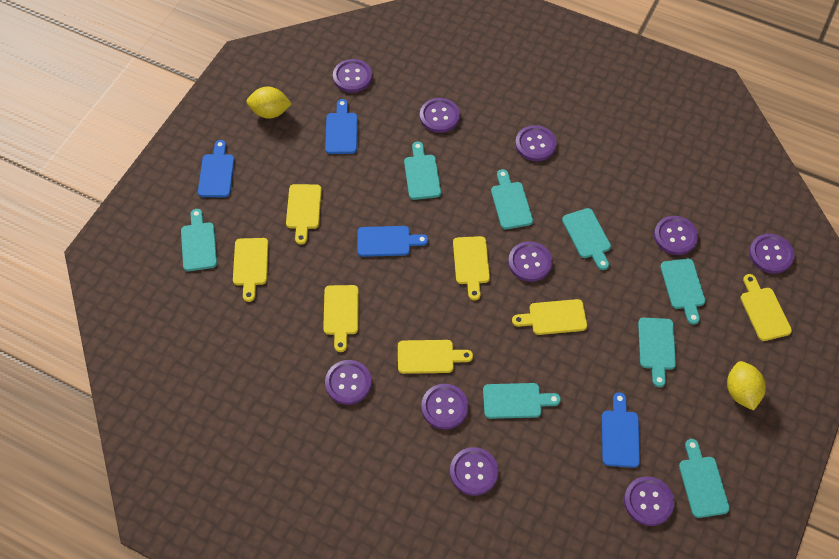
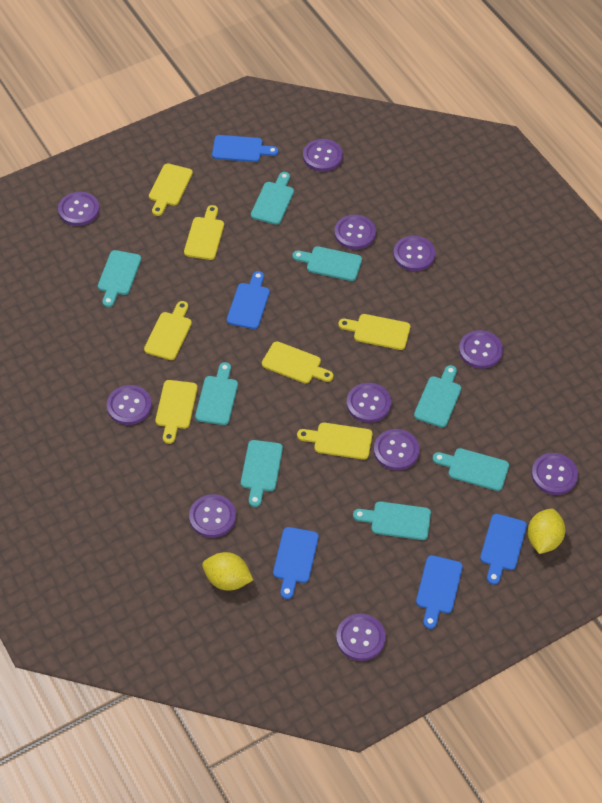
blue cutting board: [198,140,235,197] [325,99,357,154] [357,226,428,257] [602,392,640,468] = 4 -> [212,135,278,162] [227,271,270,329] [273,527,319,599] [416,555,463,629] [480,514,527,585] = 5
purple button: [325,360,372,405] [333,59,372,93] [420,98,460,133] [421,384,468,430] [450,447,498,496] [508,241,552,282] [515,125,557,161] [624,476,674,526] [654,216,698,255] [749,234,795,274] = 10 -> [58,192,100,226] [107,385,152,425] [189,494,236,538] [303,139,343,172] [334,215,376,250] [336,614,386,661] [347,383,391,423] [374,429,420,470] [393,236,435,271] [459,330,503,369] [531,453,578,495] = 11

